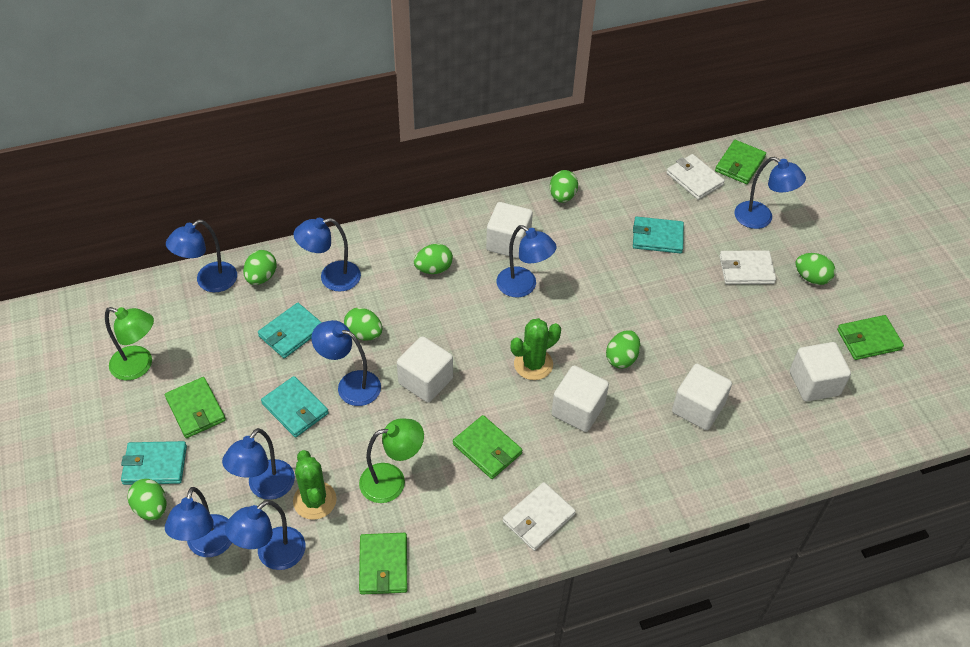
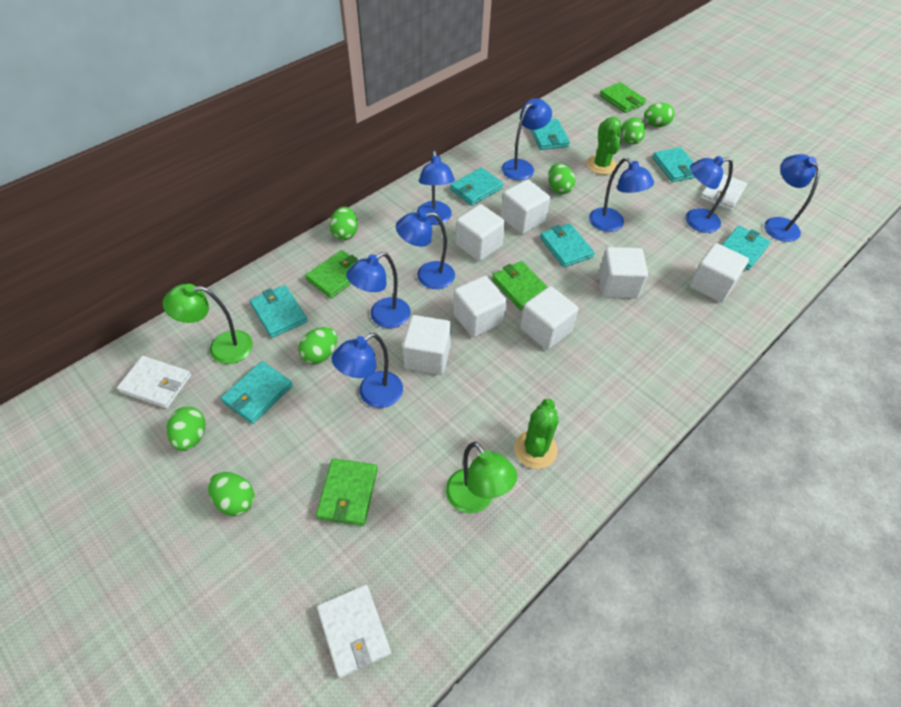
green wallet: [165,377,226,438] [359,533,407,594] [453,415,522,479] [715,140,766,184] [837,315,904,360] = 5 -> [305,250,358,298] [316,458,378,526] [492,261,547,310] [600,82,646,113] = 4
turquoise wallet: [121,441,187,485] [258,303,322,358] [261,376,329,438] [633,217,684,254] = 4 -> [221,361,293,424] [250,285,307,338] [450,167,503,206] [531,119,570,150] [540,223,595,267] [652,147,696,182] [722,226,771,270] = 7
white cube: [397,336,453,403] [486,202,533,259] [551,366,609,432] [672,364,732,430] [790,342,851,402] = 5 -> [403,315,451,375] [453,276,507,337] [456,204,505,261] [501,180,550,234] [520,286,579,350] [599,247,648,299] [689,243,749,303] = 7

